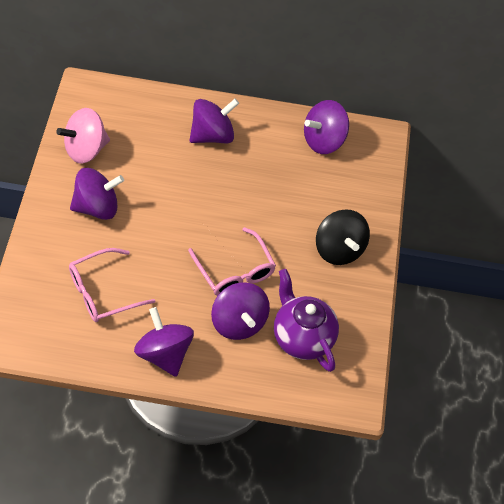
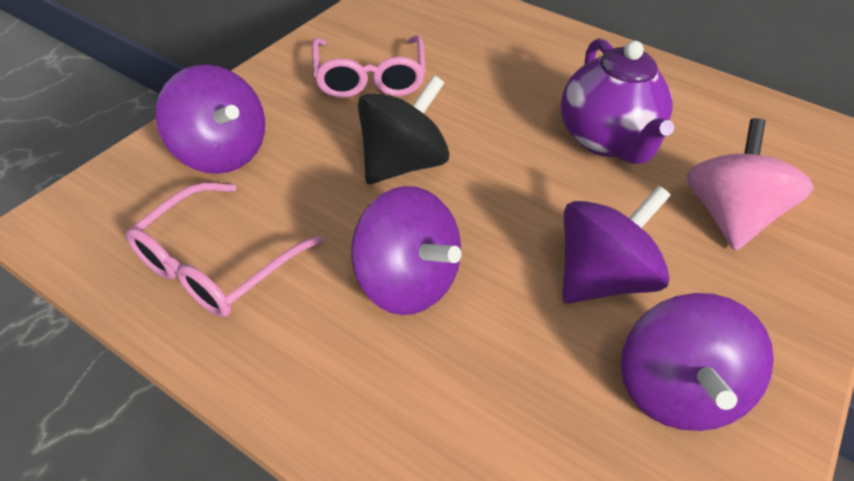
purple spinning top: [70,168,124,220] [134,307,194,377] [189,99,239,143] [211,282,270,340] [304,100,349,154] = 5 -> [156,65,265,174] [351,186,461,315] [563,186,671,303] [621,293,774,431] = 4

